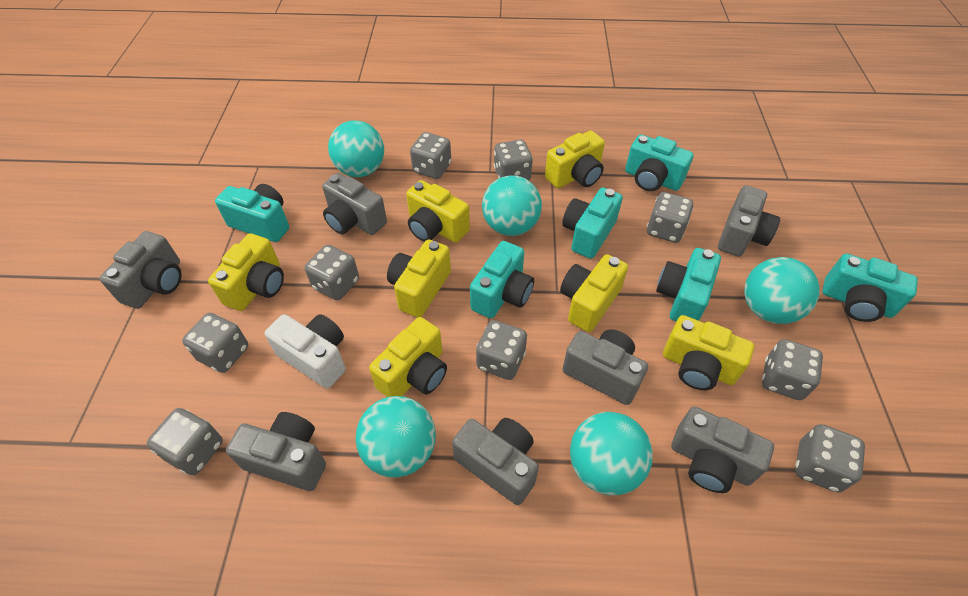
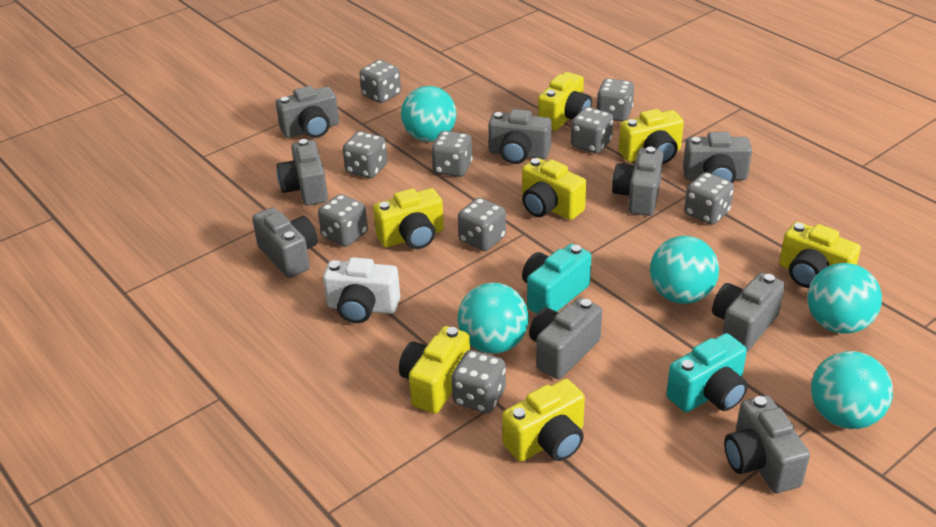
grey camera: [99,231,182,309] [226,412,326,491] [322,173,387,235] [452,418,539,505] [562,329,648,405] [671,407,774,493] [718,185,780,257] = 7 -> [252,207,318,278] [276,86,339,138] [277,139,328,206] [488,109,552,164] [529,297,602,379] [612,147,664,216] [683,132,752,183] [712,273,785,352] [724,395,810,493] = 9
turquoise camera: [215,184,289,242] [470,241,534,319] [562,188,623,259] [625,135,694,191] [656,248,721,321] [822,254,918,322] = 6 -> [522,244,591,314] [666,333,748,412] = 2

